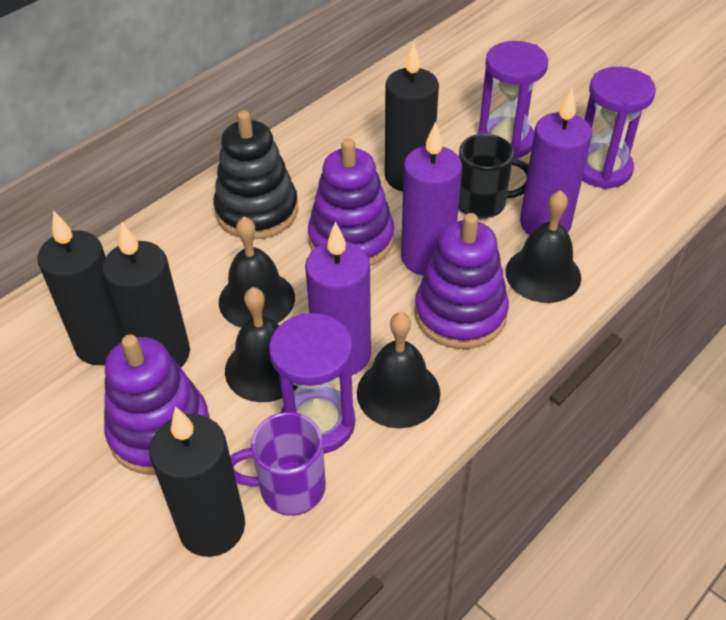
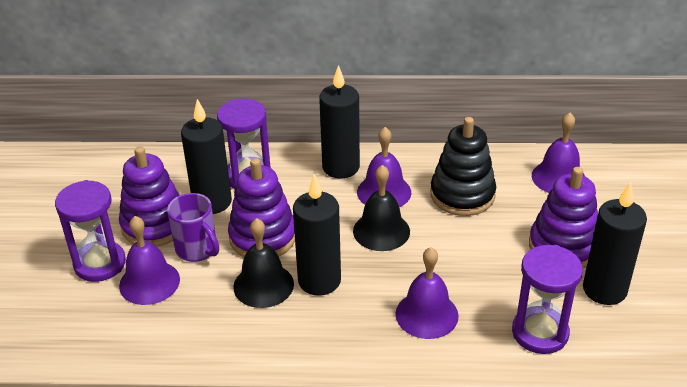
black bell: [219,217,295,328] [225,287,298,402] [357,312,440,428] [506,190,581,303] = 4 -> [233,218,294,308] [353,165,410,251] = 2
black mug: [459,134,529,218] = 1 -> none = 0
purple bell: none = 0 -> [119,216,180,305] [357,127,411,208] [395,247,459,339] [532,113,585,193] = 4
purple candle: [305,222,371,377] [401,121,462,276] [520,88,592,235] = 3 -> none = 0

